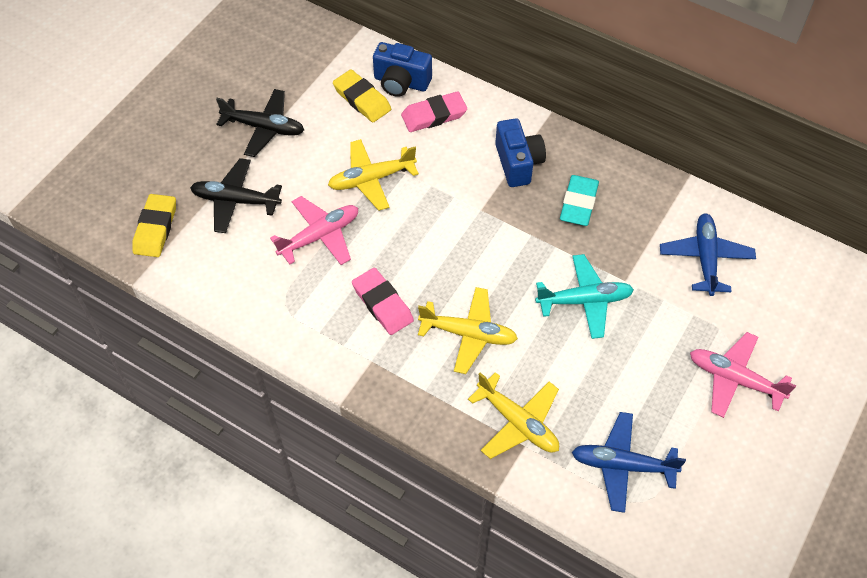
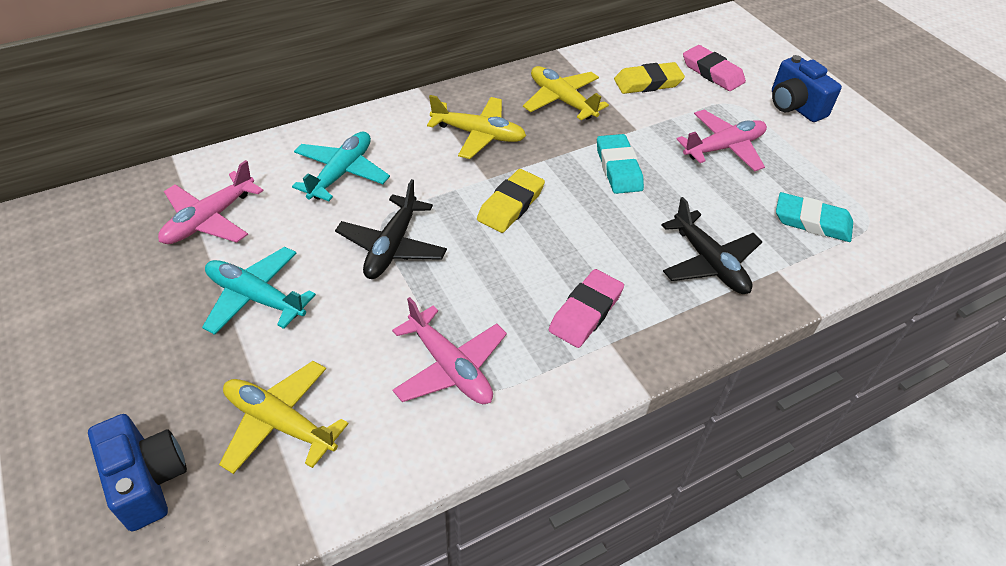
blue plane: [572,412,686,513] [660,213,756,296] = 2 -> none = 0
pink plane: [270,196,358,265] [690,332,796,418] = 2 -> [158,160,264,244] [392,297,507,404] [676,110,767,172] = 3
turquoise eraser: [560,175,599,226] = 1 -> [597,134,644,194] [776,192,853,242] = 2
turquoise plane: [535,254,634,339] = 1 -> [202,247,316,335] [292,132,390,201] = 2

